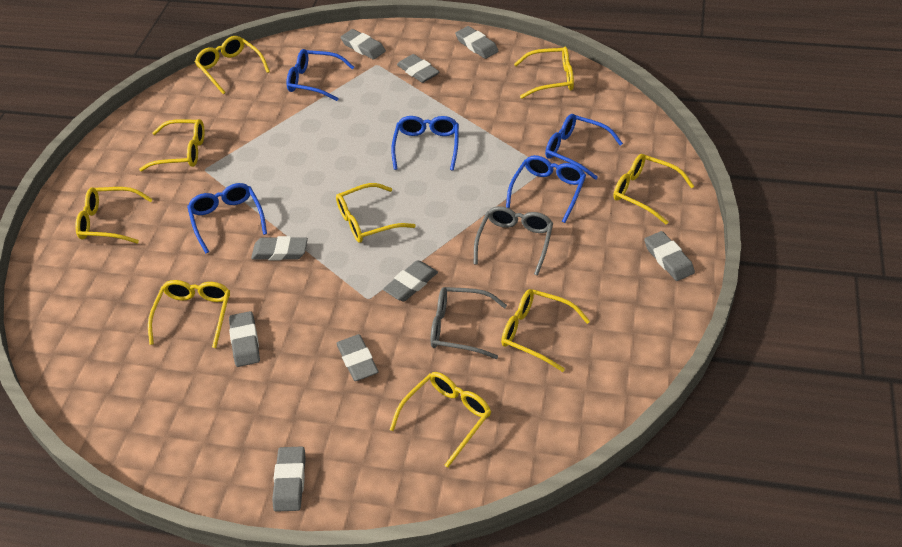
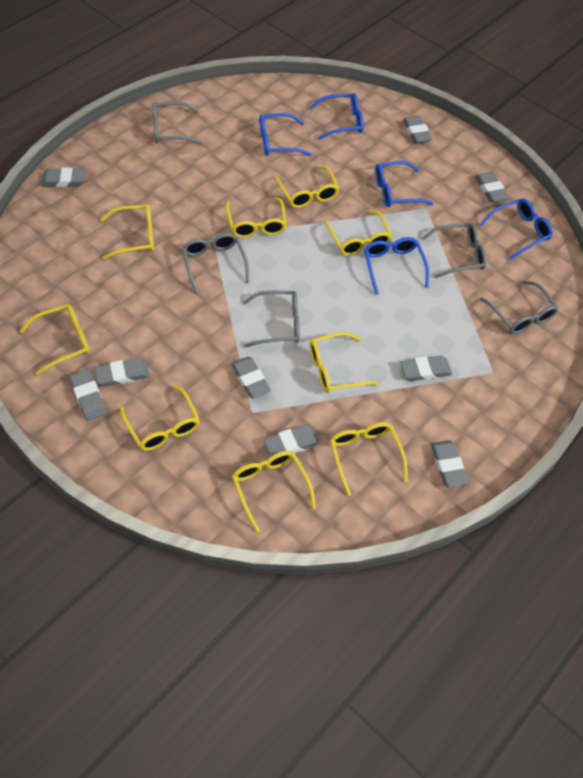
grey glasses: [431,287,507,359] [474,206,553,276] = 2 -> [152,101,203,145] [182,233,250,294] [243,290,300,348] [422,223,487,278] [480,280,559,334] = 5

